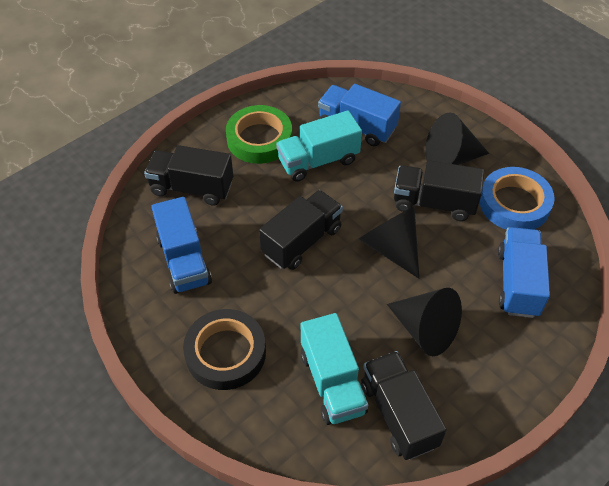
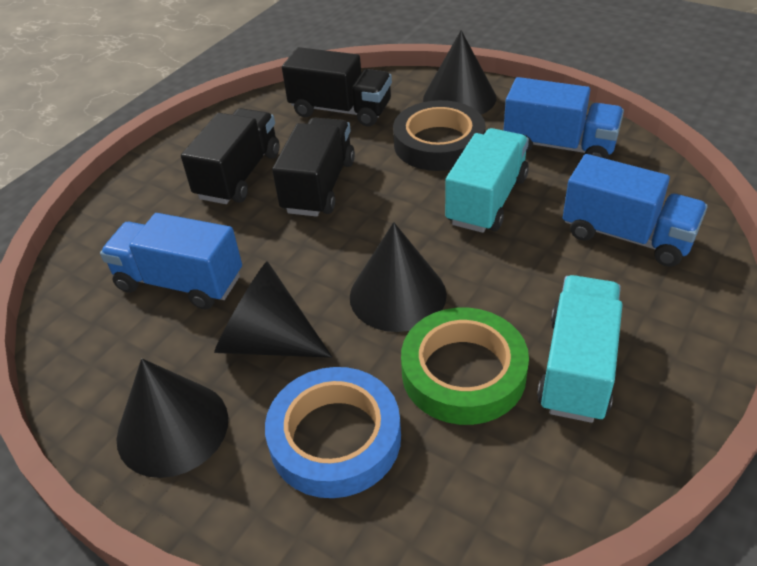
black cone: [359,206,419,279] [387,288,462,356] [425,112,489,165] = 3 -> [116,358,228,478] [214,261,332,358] [350,222,447,332] [423,30,496,114] = 4
black truck: [144,145,233,205] [259,190,343,270] [361,351,447,460] [394,160,484,221] = 4 -> [181,108,279,204] [272,117,355,217] [282,47,392,126] = 3

